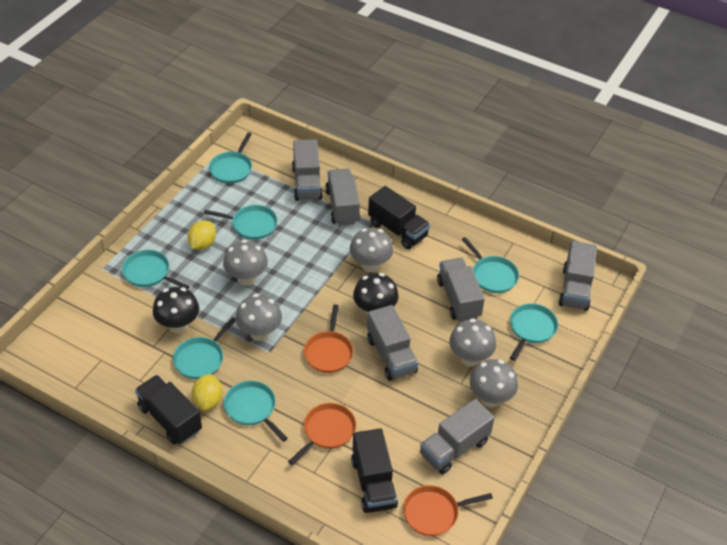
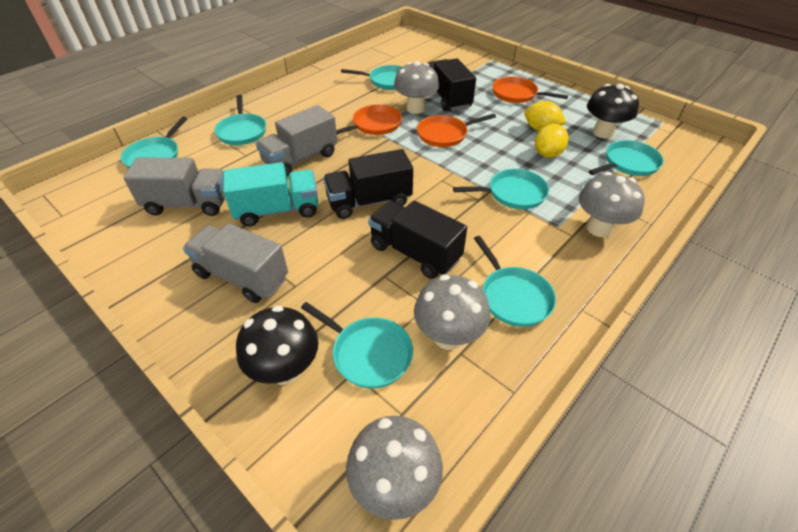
grey mushroom: [223,240,268,286] [235,294,282,341] [350,228,393,273] [449,318,496,366] [470,359,518,407] = 5 -> [346,416,443,520] [394,61,439,114] [414,275,490,350] [579,172,645,237] = 4
grey truck: [292,139,323,201] [325,169,361,226] [367,305,418,381] [420,399,495,474] [437,258,485,322] [558,241,597,311] = 6 -> [124,158,225,216] [183,223,288,303] [256,105,338,176] = 3
turquoise truck: none = 0 -> [223,162,318,227] = 1

